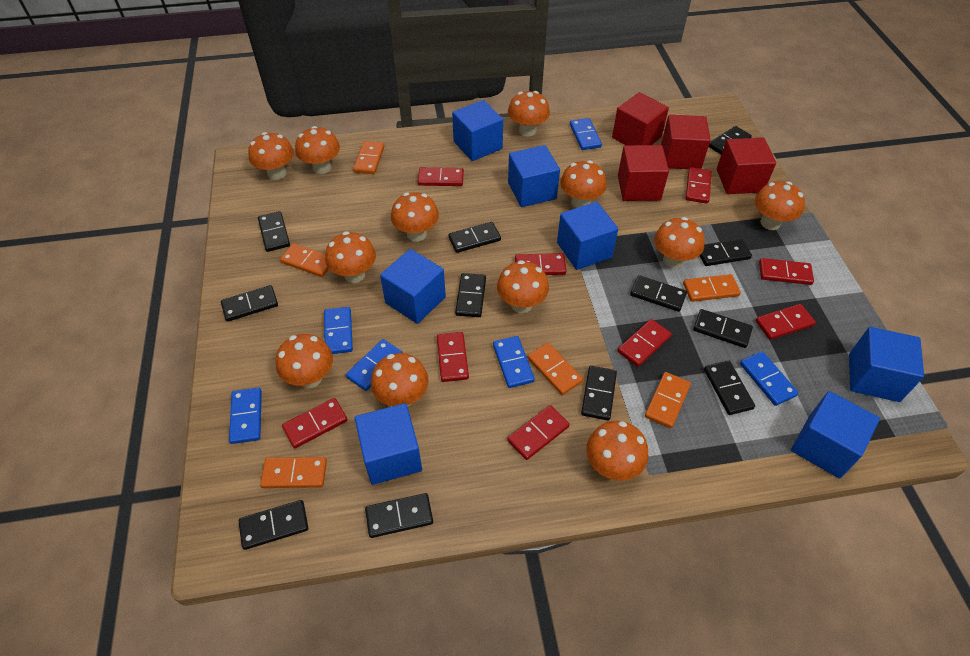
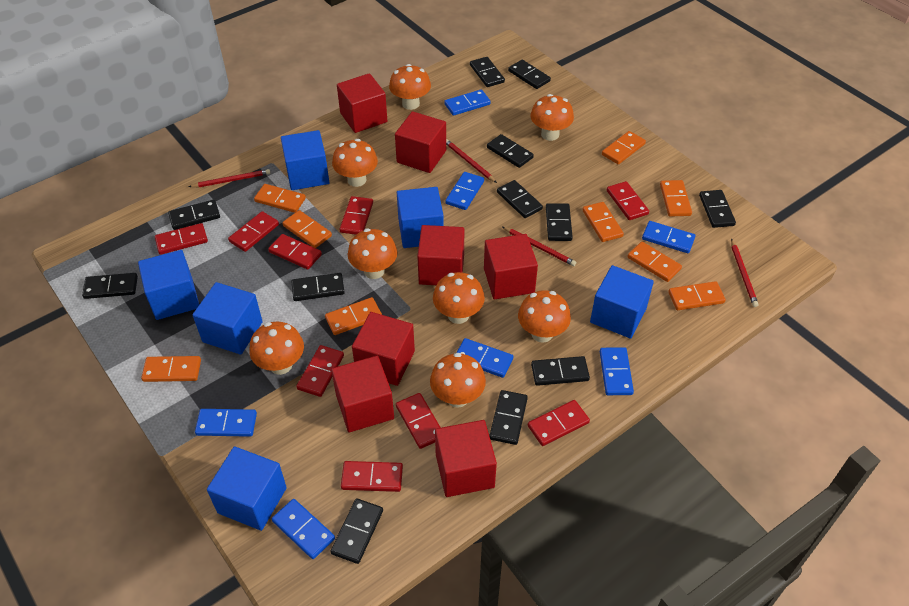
blue cube: [355,403,422,485] [380,249,446,324] [452,100,503,161] [508,145,560,207] [557,202,618,270] [791,391,880,479] [849,327,924,402] = 7 -> [138,250,199,320] [193,282,263,355] [207,446,287,531] [281,130,330,190] [397,187,444,248] [590,265,654,339] = 6
blue domino: [229,388,262,444] [324,307,353,354] [346,339,403,391] [493,336,535,388] [570,118,602,150] [740,351,799,406] = 6 -> [195,409,257,437] [272,499,335,559] [444,90,491,116] [445,172,484,210] [457,338,513,378] [599,347,634,395] [642,221,695,253] = 7
orange domino: [260,457,327,488] [280,243,329,277] [353,141,384,174] [528,343,583,395] [645,372,691,428] [683,274,741,302] = 6 -> [141,356,201,382] [254,184,306,213] [282,210,332,248] [325,297,382,335] [582,202,624,242] [602,131,646,164] [627,242,682,282] [660,180,692,217] [668,281,726,310] = 9
orange mushroom: [248,132,294,180] [276,334,333,388] [295,126,340,174] [325,231,376,283] [371,353,429,407] [391,192,439,242] [497,260,549,313] [508,91,550,136] [560,160,607,208] [586,421,648,481] [654,217,705,268] [755,181,805,230] = 12 -> [249,322,304,375] [332,139,378,187] [348,228,397,279] [389,64,431,110] [430,353,486,408] [433,272,485,324] [518,290,571,343] [530,94,574,141] = 8
red cube: [612,92,669,145] [618,145,669,201] [661,115,711,169] [717,138,776,194] = 4 -> [331,356,394,432] [337,73,387,133] [352,312,415,386] [395,111,446,173] [417,225,464,285] [435,420,497,497] [484,234,538,299] = 7
red pencil: none = 0 -> [189,169,270,187] [446,139,497,183] [503,227,576,266] [731,239,759,307] = 4

